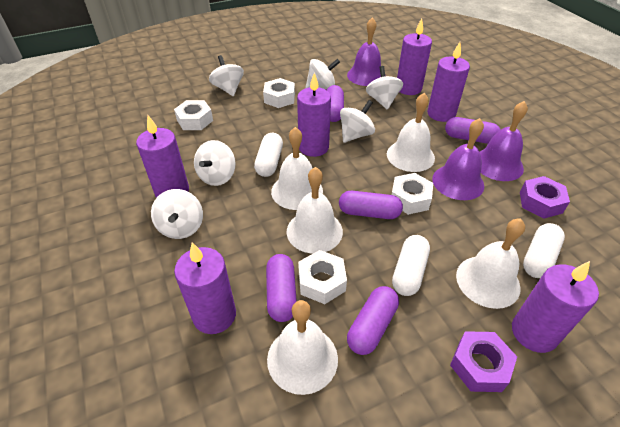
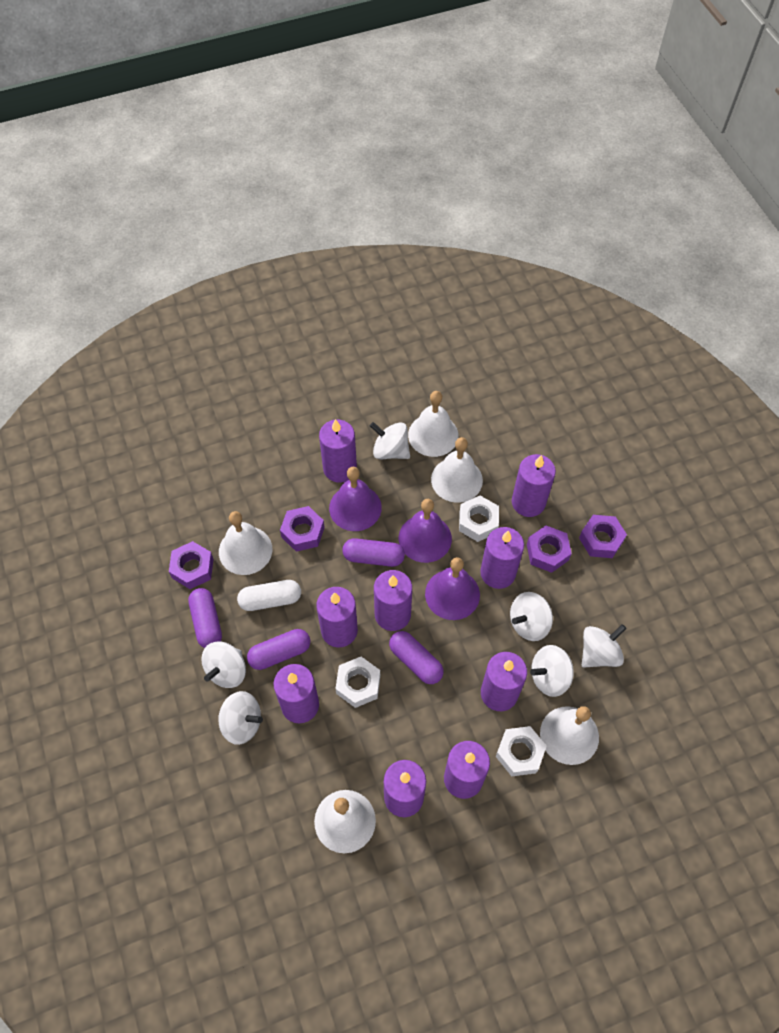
purple candle: [136,115,189,198] [174,242,236,334] [297,72,331,157] [397,18,432,95] [427,42,470,122] [512,261,599,353] = 6 -> [273,664,319,723] [317,587,358,648] [319,419,357,483] [374,570,412,631] [384,760,426,817] [444,741,490,799] [480,527,524,589] [481,652,527,711] [512,454,556,517] = 9
purple capsule: [266,254,297,322] [327,85,344,122] [339,191,403,219] [347,286,399,355] [445,117,501,144] = 5 -> [188,588,222,648] [247,629,310,670] [343,538,405,567] [389,631,444,684] = 4
purple nut: [450,331,517,392] [520,176,570,218] = 2 -> [169,541,214,589] [280,506,325,552] [527,525,572,573] [579,515,627,558] = 4
white capsule: [254,133,283,177] [392,235,430,296] [523,223,565,278] = 3 -> [237,580,301,611] = 1
white nut: [174,100,213,130] [263,78,295,108] [298,250,347,304] [392,173,433,215] = 4 -> [335,657,380,708] [459,496,499,542] [496,726,547,776] = 3

